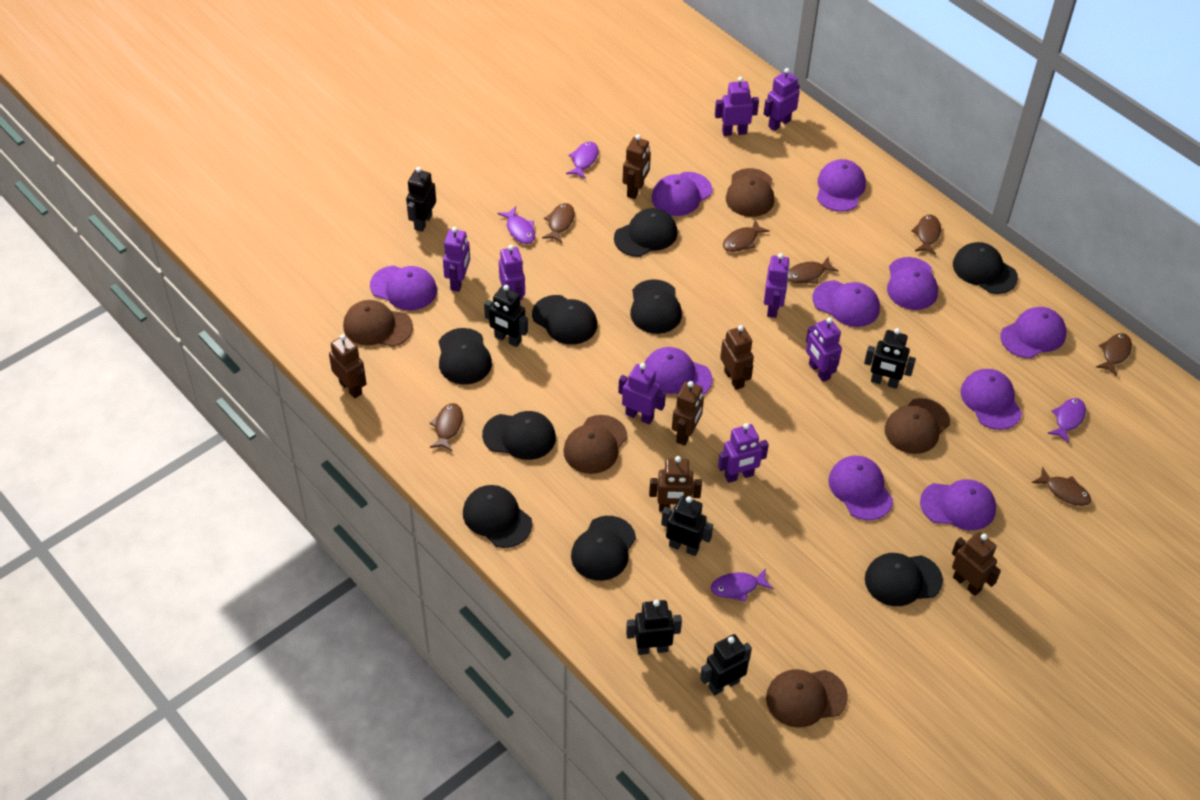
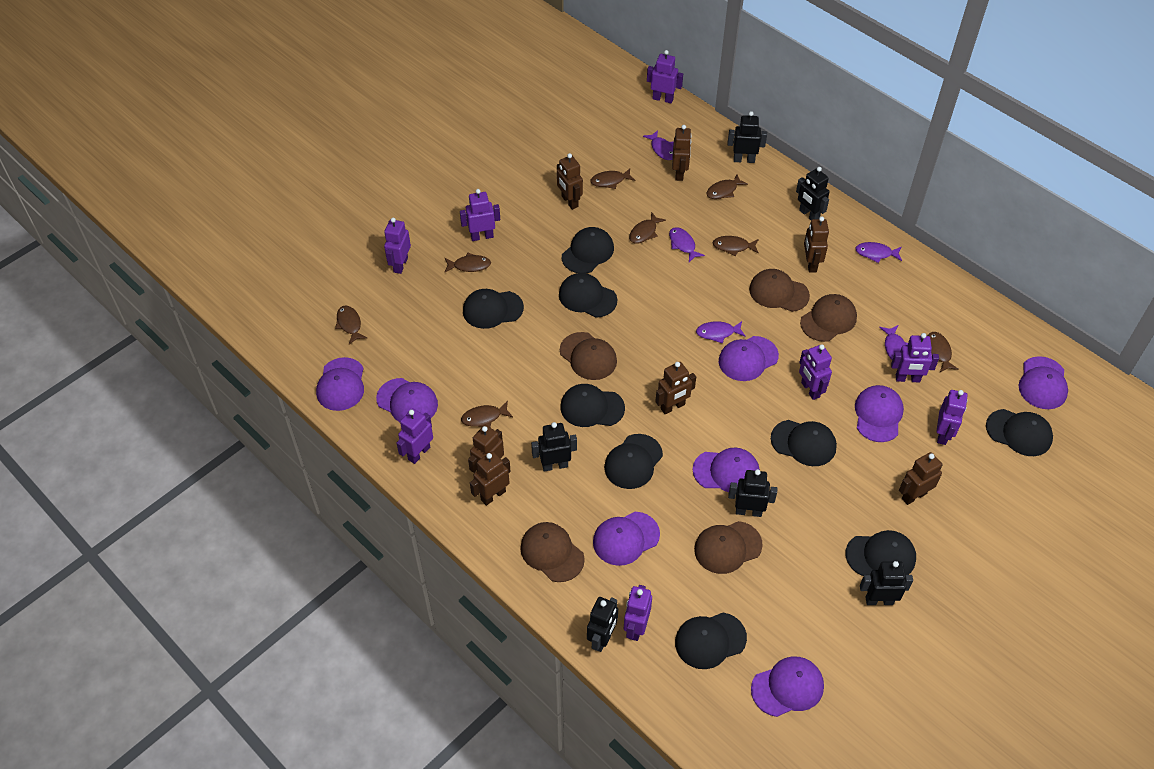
brown fish: [429,403,463,451] [542,203,574,243] [723,220,770,252] [788,257,838,284] [911,215,941,255] [1032,467,1091,506] [1096,333,1132,376] = 7 -> [335,306,367,344] [445,253,491,272] [461,401,513,427] [590,168,635,189] [629,212,666,244] [706,175,748,199] [713,236,759,256] [928,332,959,372] = 8
brown robot: [329,334,366,398] [623,134,651,199] [649,456,702,512] [672,381,704,446] [720,325,754,390] [952,532,1001,596] = 6 -> [468,425,504,473] [470,451,511,506] [557,153,583,210] [655,362,696,414] [672,125,692,181] [804,217,829,273] [899,452,943,505] = 7
purple cap: [370,265,437,310] [645,347,712,395] [651,172,712,216] [812,280,880,327] [817,159,866,212] [828,456,893,520] [887,257,938,310] [920,479,996,530] [961,369,1022,430] [1000,307,1067,358] = 10 -> [316,357,364,411] [376,378,438,422] [593,512,660,566] [692,447,760,493] [719,336,779,381] [751,657,824,717] [855,385,904,442] [1019,356,1068,409] = 8
purple fish: [497,206,535,244] [566,142,598,179] [711,568,773,602] [1047,398,1086,443] = 4 -> [643,130,674,160] [669,227,705,262] [696,321,746,344] [855,242,902,263] [879,325,908,360] = 5

